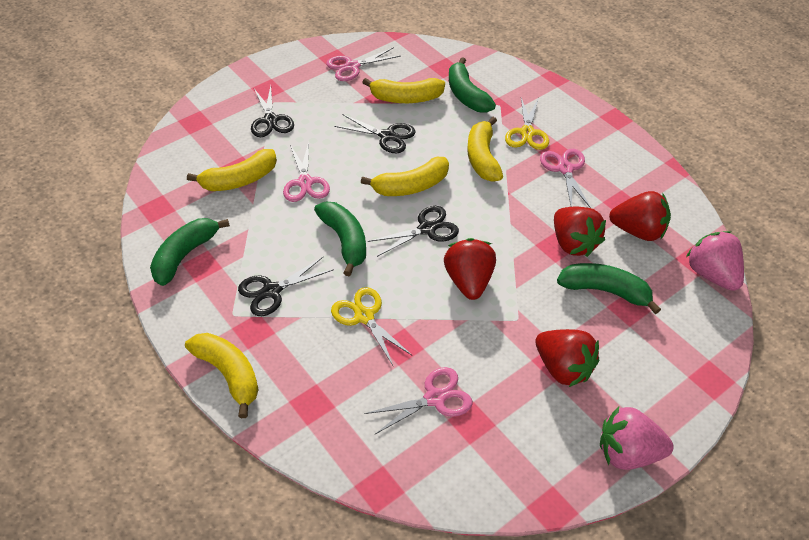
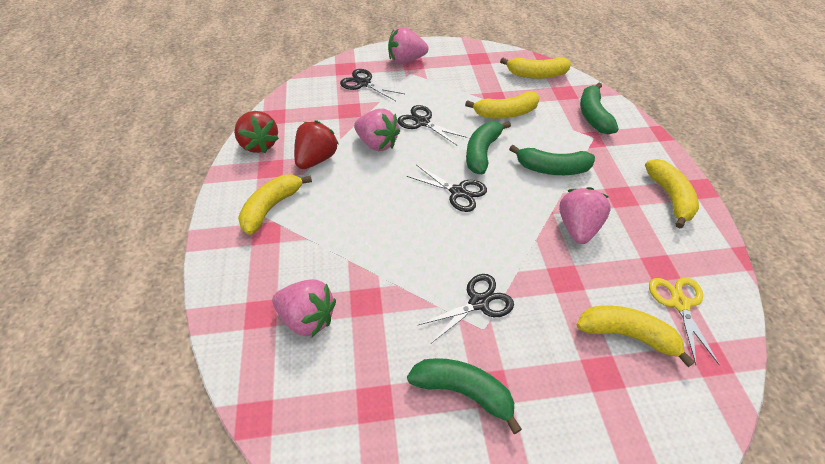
pink scissors: [283,142,330,202] [326,47,400,81] [364,367,472,435] [540,149,591,208] = 4 -> none = 0
pink strawberry: [600,406,673,470] [686,231,744,291] = 2 -> [272,279,336,337] [354,109,400,151] [388,27,429,64] [559,187,611,244] = 4
red strawberry: [444,238,496,300] [535,329,599,387] [554,207,606,257] [609,191,671,241] = 4 -> [234,111,279,153] [294,120,339,169] = 2
yellow scissors: [331,287,413,365] [505,98,549,150] = 2 -> [649,277,720,365] = 1

